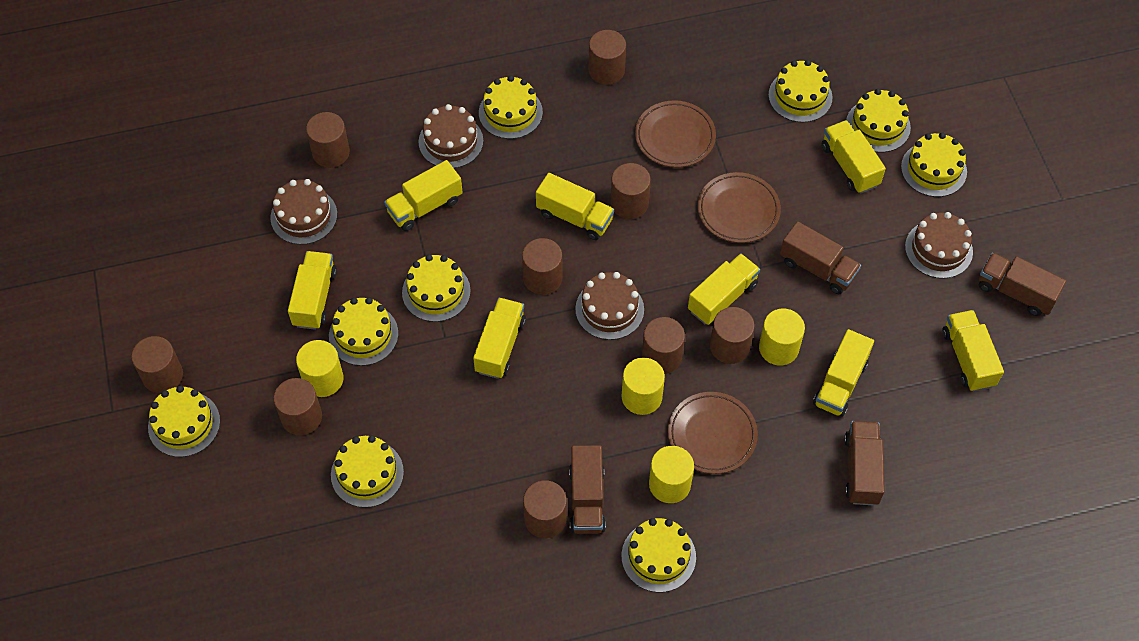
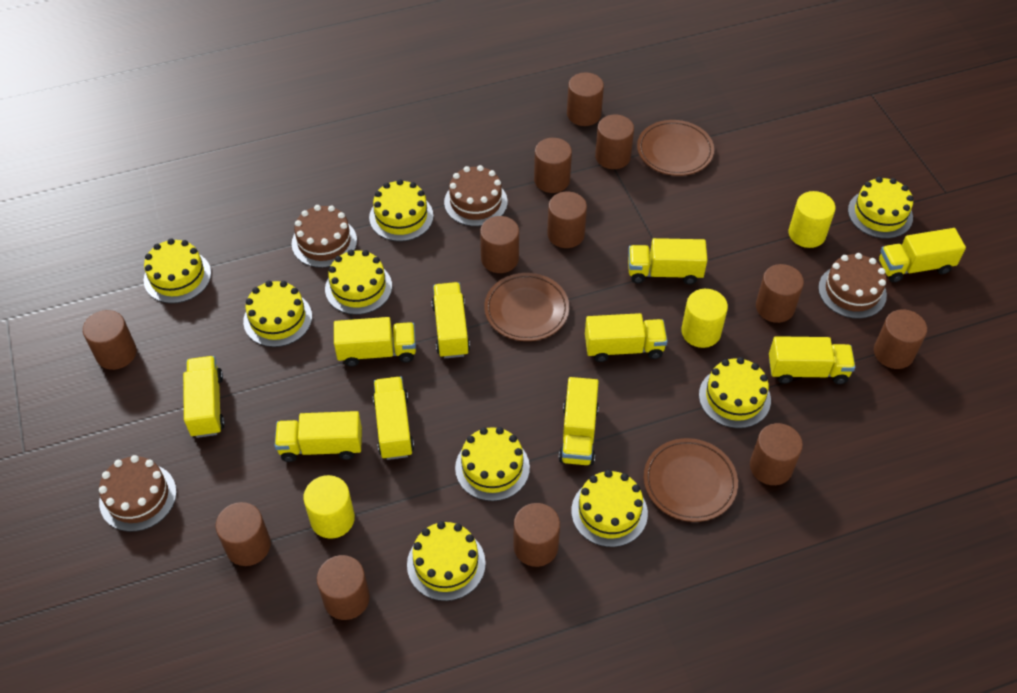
brown cylinder: [132,336,183,393] [274,378,322,435] [306,112,350,168] [522,238,563,295] [523,480,567,538] [589,30,626,85] [611,163,651,219] [642,317,685,374] [710,307,755,364] = 9 -> [83,310,136,370] [216,502,271,566] [317,555,370,620] [480,216,519,273] [514,503,560,567] [534,138,572,193] [547,192,587,248] [567,73,604,126] [595,115,634,169] [750,423,803,485] [756,264,804,323] [874,309,927,369] = 12
brown truck: [569,445,606,534] [780,221,861,294] [844,421,885,505] [979,253,1066,316] = 4 -> none = 0
yellow cylinder: [296,340,344,397] [621,358,665,415] [649,446,694,503] [759,309,805,365] = 4 -> [303,475,355,539] [681,289,728,348] [789,191,835,248] = 3
yellow truck: [288,251,337,330] [384,160,463,231] [473,297,526,379] [536,173,614,240] [688,253,760,325] [813,329,874,417] [822,120,886,193] [943,310,1004,392] = 8 -> [183,356,225,438] [275,411,362,462] [334,317,416,367] [373,377,414,460] [431,282,470,358] [559,377,599,466] [585,313,668,362] [628,238,707,285] [769,336,855,384] [879,228,966,283] = 10

